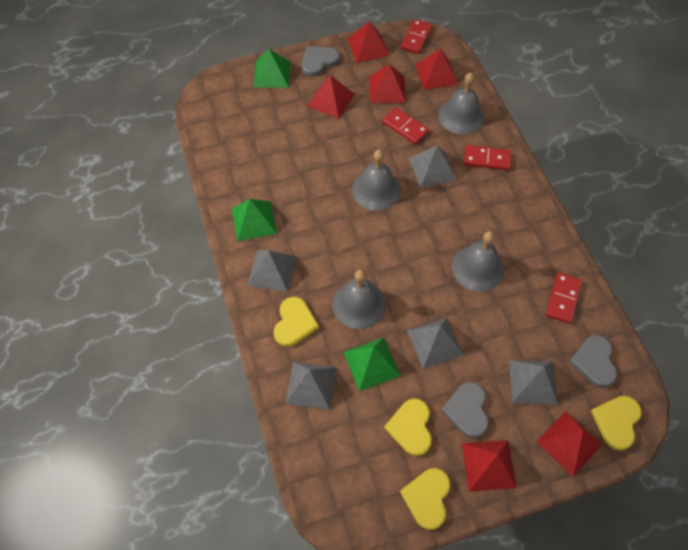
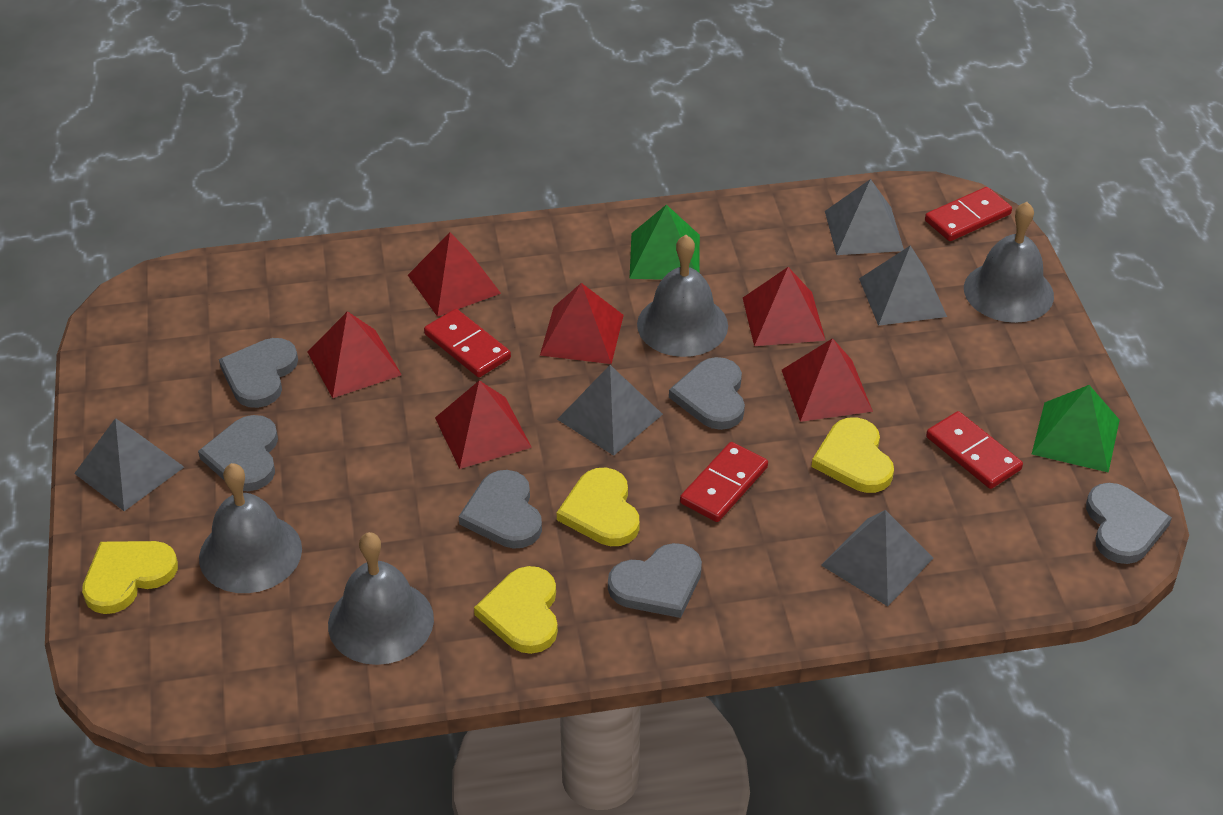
green pyramid: [232,199,277,241] [253,49,290,88] [344,338,401,391] = 3 -> [630,205,700,280] [1032,385,1120,473] = 2
grey heart: [301,46,340,77] [441,382,489,438] [569,335,617,388] = 3 -> [198,415,278,491] [219,338,298,408] [459,470,542,549] [608,543,702,618] [669,357,745,430] [1086,483,1172,564] = 6

